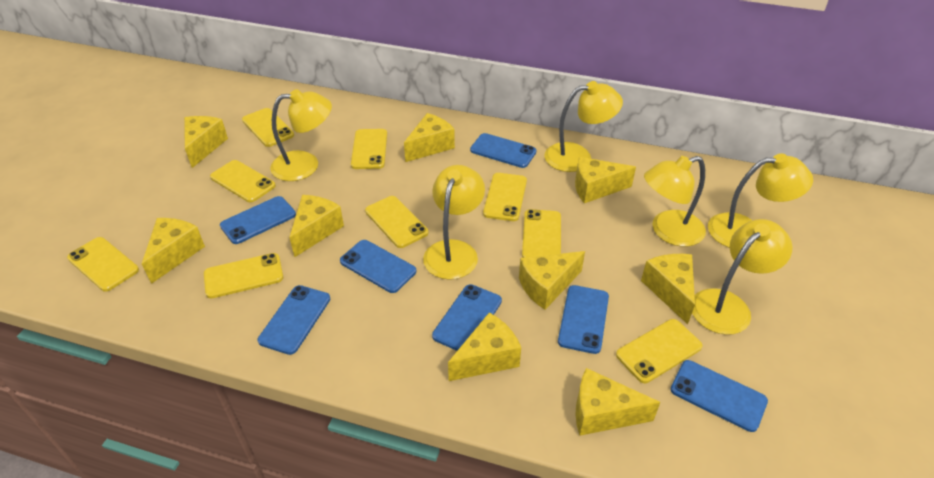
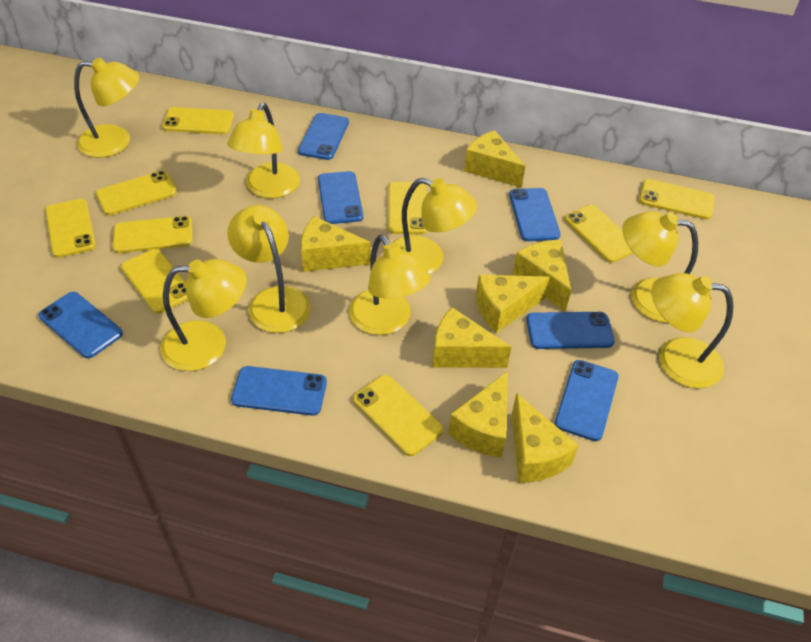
yellow cheese: [142,218,205,284] [184,116,228,168] [289,195,344,257] [404,113,455,162] [448,312,521,381] [519,251,585,310] [575,157,636,203] [576,368,660,436] [641,254,695,324] = 9 -> [301,216,371,272] [433,307,511,368] [448,371,508,458] [464,130,525,188] [476,275,550,333] [512,393,579,483] [513,240,571,312] = 7
yellow lamp: [270,89,332,181] [423,165,485,280] [544,81,623,172] [644,156,706,247] [692,219,793,335] [708,153,813,248] = 6 -> [74,58,139,158] [160,259,247,371] [227,103,300,198] [227,205,311,333] [349,234,430,335] [393,178,477,274] [622,211,698,323] [652,273,733,389] = 8

